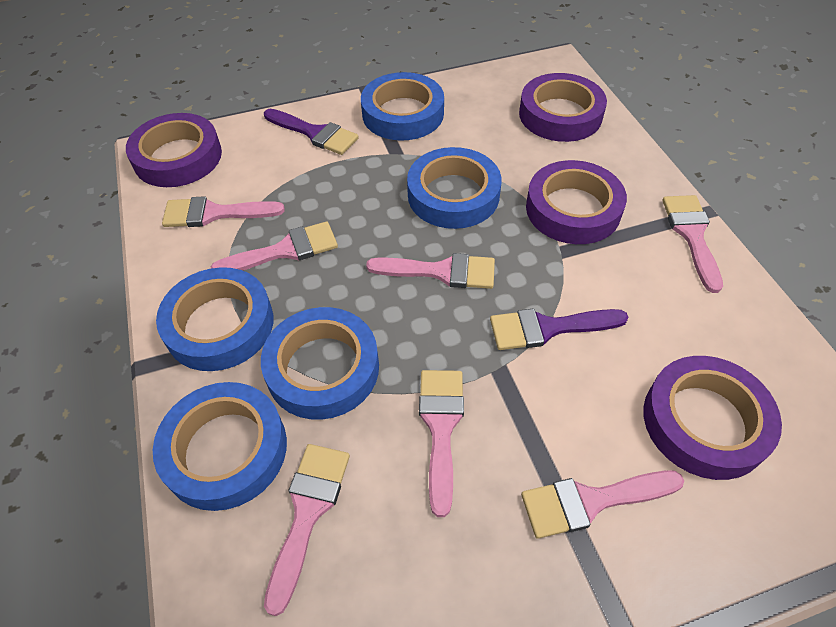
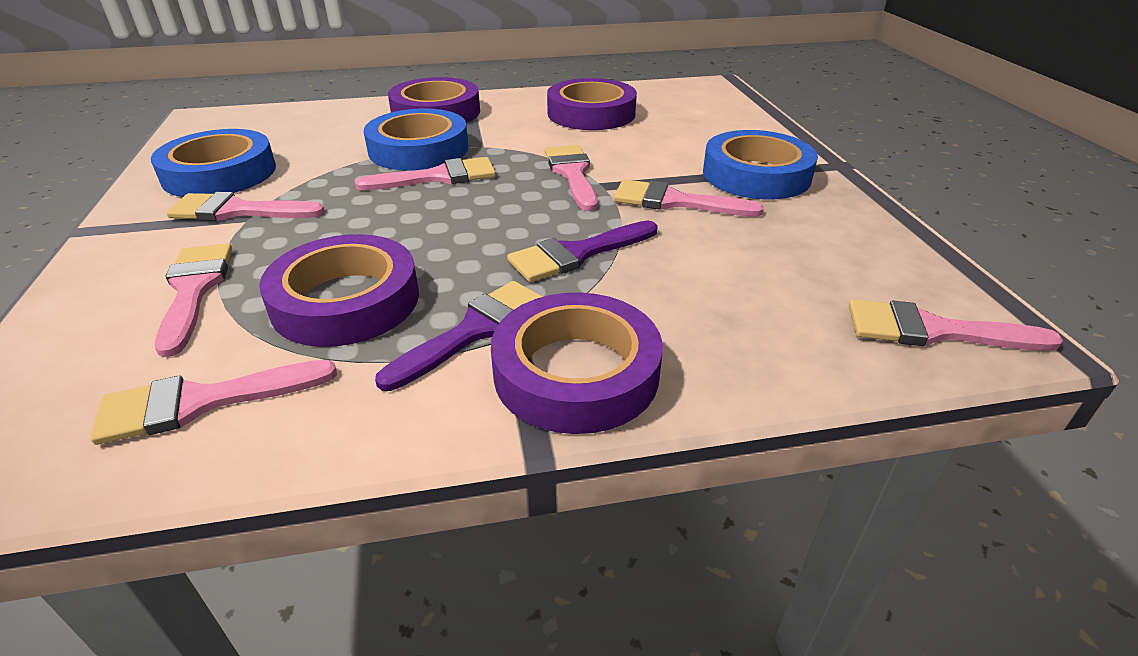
blue tape: [153,382,287,511] [156,267,273,371] [261,307,379,420] [361,72,444,141] [407,147,502,229] = 5 -> [151,129,276,197] [364,109,469,171] [703,130,818,199] = 3

